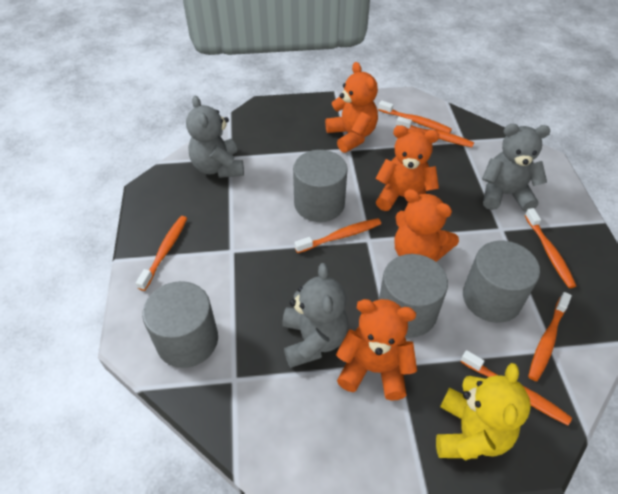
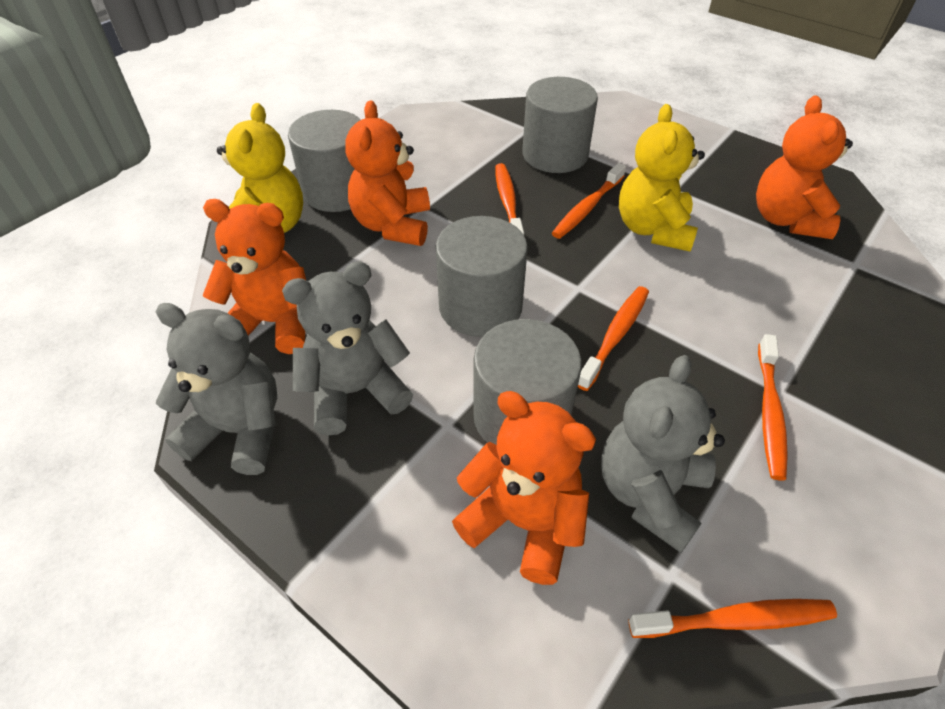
orange toothbrush: [136,216,187,291] [295,218,381,253] [378,100,452,133] [396,116,474,147] [460,350,572,425] [525,208,576,288] [528,292,572,381] = 7 -> [495,163,524,235] [552,163,626,239] [578,286,649,391] [629,599,837,638] [758,334,788,480] = 5
yellow teddy bear: [436,363,531,461] = 1 -> [217,103,303,233] [619,104,705,252] = 2

